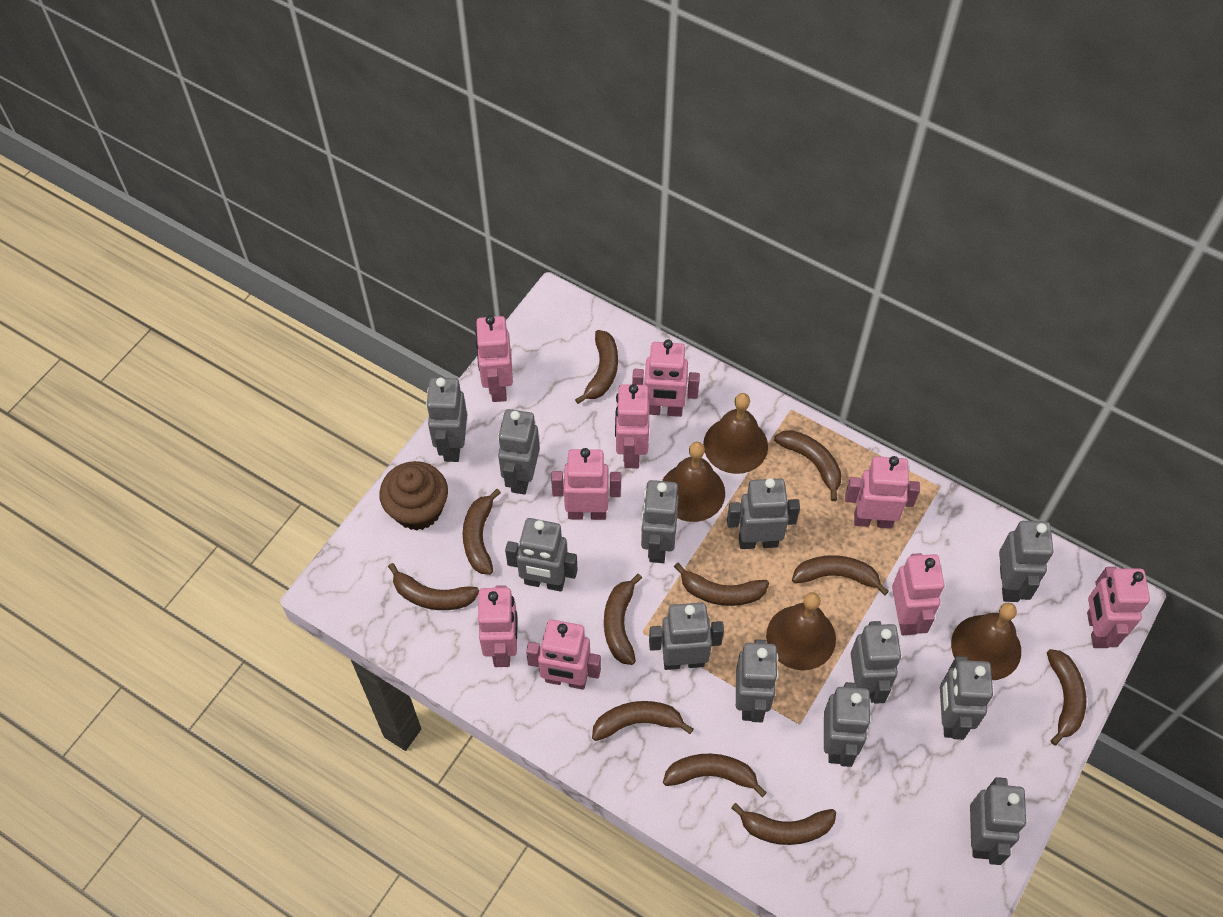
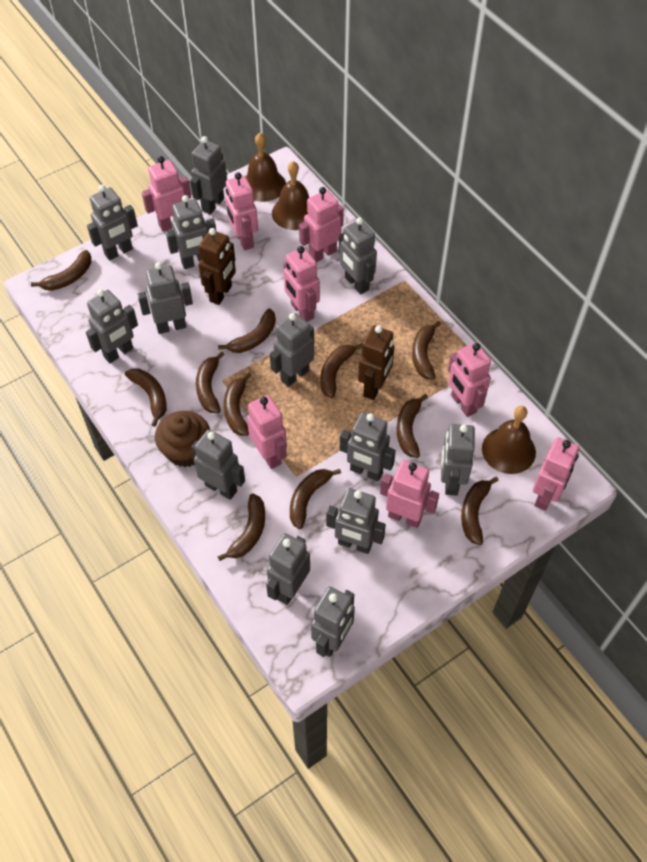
brown bell: [662,442,725,522] [703,393,768,474] [766,592,836,670] [951,603,1021,680] = 4 -> [246,133,286,202] [272,161,309,230] [482,406,536,474] = 3
brown robot: none = 0 -> [198,228,236,305] [358,325,394,400] = 2
grey robot: [426,378,467,462] [498,409,540,494] [505,518,578,592] [641,480,679,563] [649,603,724,670] [727,478,800,549] [736,639,778,722] [824,682,871,767] [851,621,901,704] [940,656,993,740] [970,777,1026,865] [999,521,1054,602] = 12 -> [86,289,138,363] [87,185,138,261] [137,262,193,334] [166,195,216,269] [190,136,227,214] [191,429,245,500] [266,533,310,605] [270,313,314,387] [311,586,355,657] [326,488,386,554] [339,218,377,294] [340,412,396,481] [441,424,475,496] = 13
pink robot: [475,315,513,402] [478,585,517,667] [526,619,601,690] [551,448,621,520] [615,384,649,468] [632,339,700,417] [845,456,920,528] [892,553,944,635] [1087,567,1150,648] = 9 -> [142,156,191,232] [225,172,258,250] [247,395,287,469] [283,246,320,322] [299,187,344,262] [380,460,439,528] [448,342,491,417] [533,437,579,511] = 8

